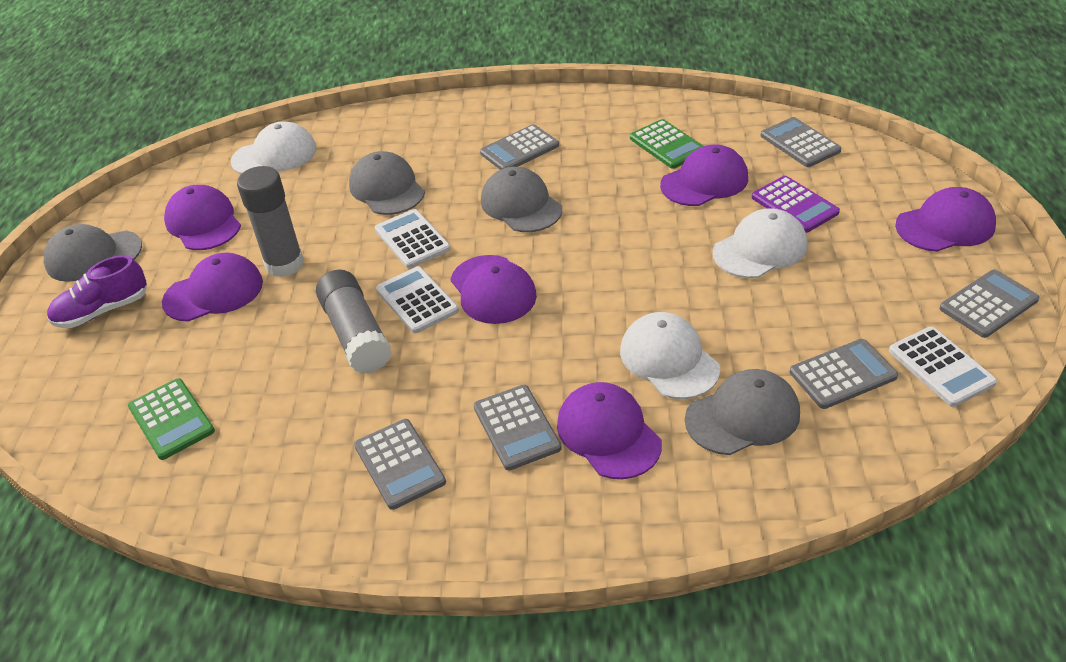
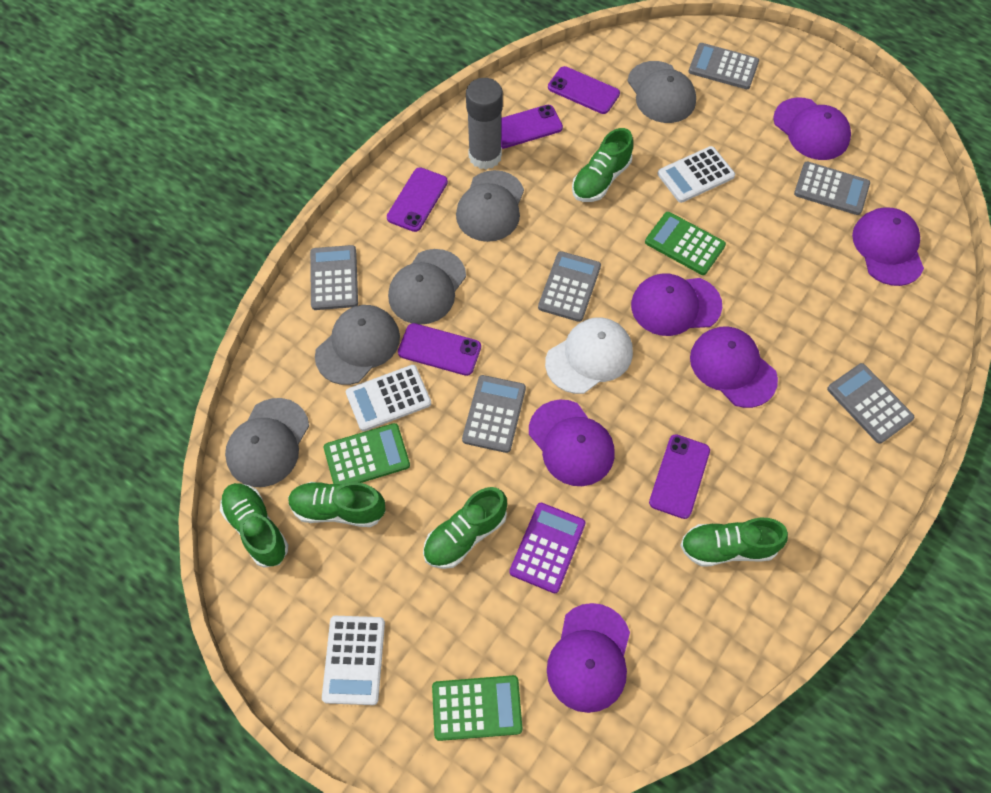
green calculator: [128,378,215,460] [630,119,703,169] = 2 -> [323,423,410,485] [432,675,522,741] [645,212,726,275] = 3
green shoe: none = 0 -> [220,483,288,568] [288,482,386,527] [423,487,507,569] [572,128,633,202] [680,518,788,566] = 5
grey cap: [44,224,142,282] [349,151,425,215] [481,167,562,232] [685,369,800,455] = 4 -> [225,398,309,487] [315,305,400,385] [388,249,466,325] [456,170,524,242] [627,61,696,123] = 5
grey glue stick: [237,166,304,277] [316,269,392,374] = 2 -> [466,78,503,170] = 1
purple phone: none = 0 -> [387,167,448,232] [398,323,481,376] [501,105,563,149] [548,66,620,114] [649,434,710,519] = 5
purple shoe: [47,255,147,328] = 1 -> none = 0
white cap: [231,121,317,174] [620,312,720,399] [713,209,808,278] = 3 -> [545,317,633,394] = 1

